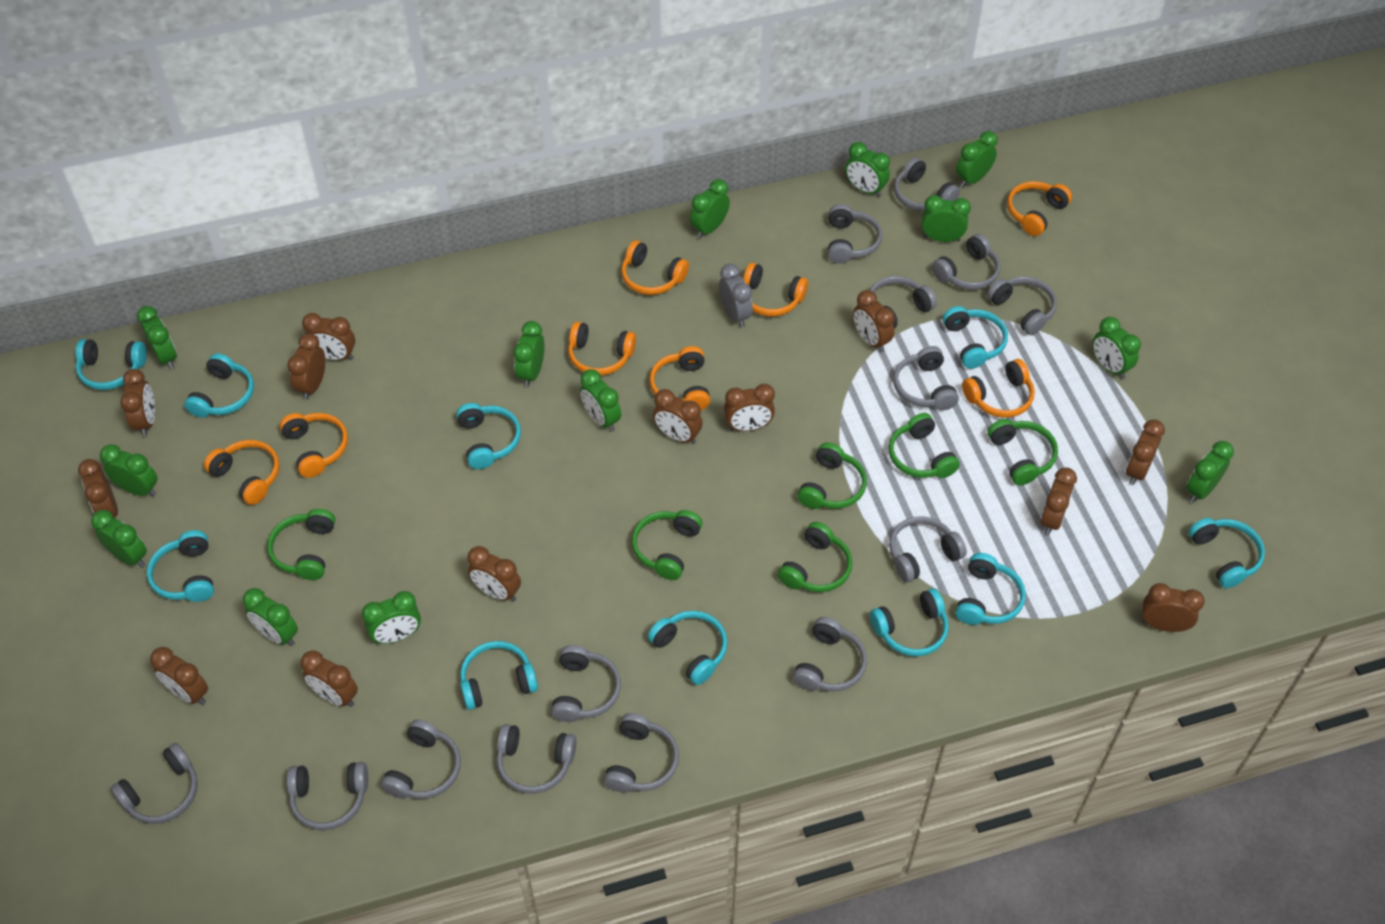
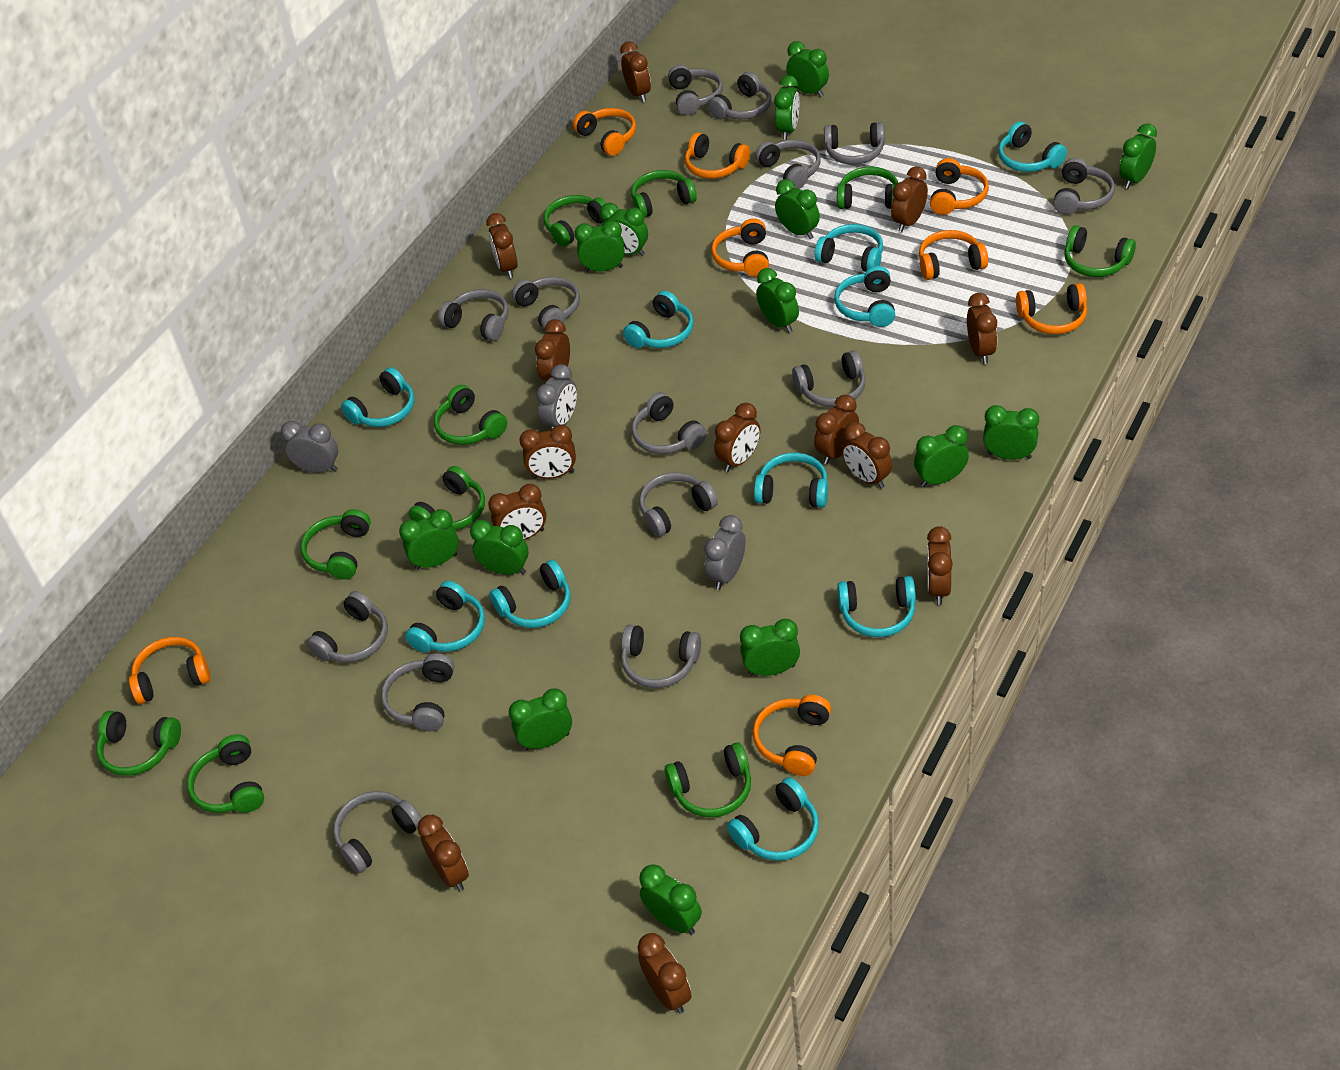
green clock: [91,510,147,567] [100,444,157,497] [137,306,177,369] [243,588,298,646] [362,591,421,644] [513,321,545,387] [580,369,621,432] [690,179,730,238] [845,142,890,197] [922,195,971,242] [956,131,998,188] [1092,317,1141,379] [1186,441,1234,503] = 13 -> [399,509,459,570] [470,520,529,575] [509,688,572,750] [574,220,625,272] [600,203,648,256] [639,864,702,935] [740,619,800,676] [756,268,799,333] [774,75,799,140] [775,179,820,239] [787,41,829,97] [914,425,969,487] [983,405,1039,460] [1119,123,1157,189] = 14
green headphones: [267,509,335,580] [632,510,702,580] [778,522,853,592] [797,442,867,509] [889,413,960,478] [988,419,1058,485] = 6 -> [96,711,181,776] [187,734,264,813] [300,509,371,580] [408,466,485,530] [434,385,507,445] [544,195,606,247] [631,170,697,217] [665,742,751,817] [837,167,898,209] [1064,225,1136,277] = 10
grey clock: [719,264,753,328] = 1 -> [281,421,338,473] [536,364,577,431] [704,515,746,590] = 3

